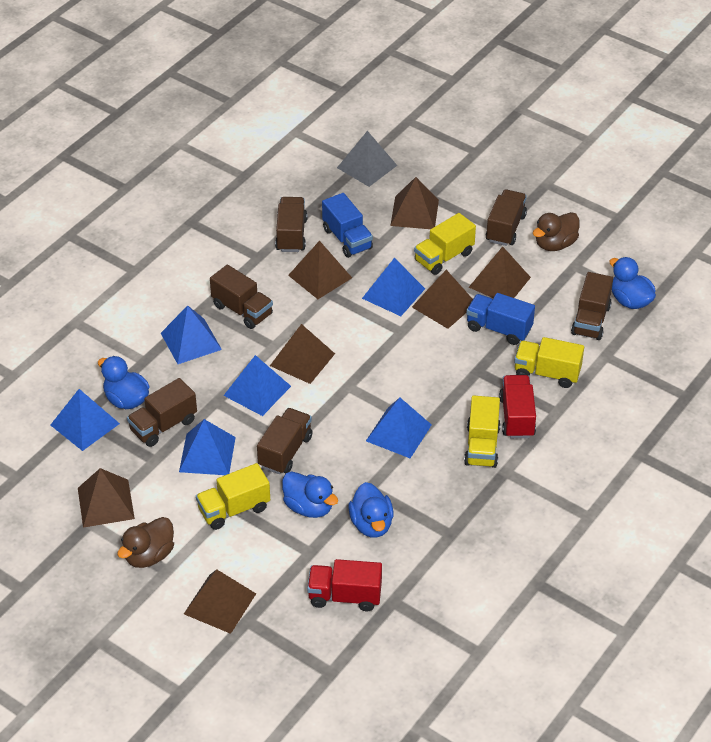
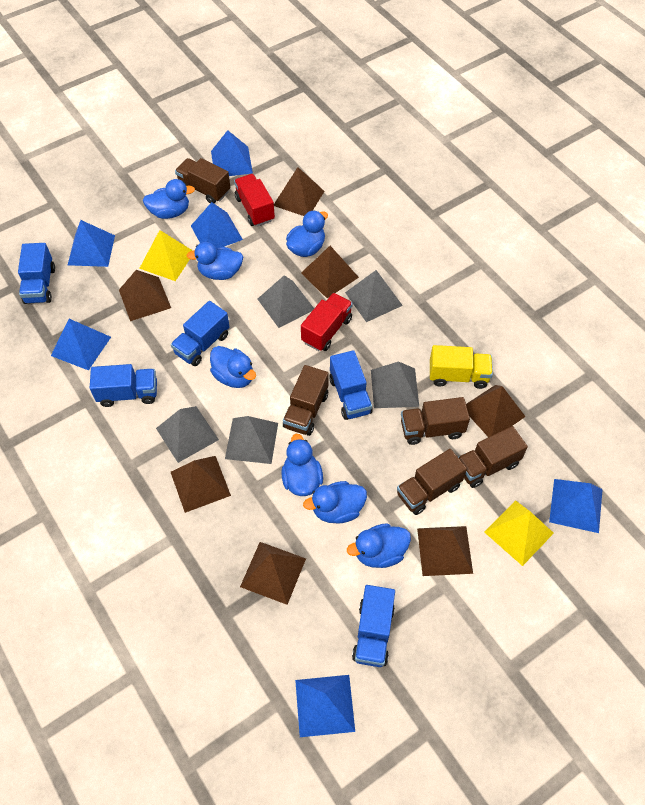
blue duck: [98,356,149,409] [282,471,338,518] [348,482,394,537] [610,257,656,309] = 4 -> [143,179,195,219] [186,242,243,280] [210,346,256,388] [281,434,323,496] [286,210,328,257] [303,481,367,524] [347,523,411,568] = 7
blue truck: [322,193,373,258] [466,293,535,345] = 2 -> [18,243,55,304] [90,364,157,407] [171,301,230,366] [329,350,373,420] [352,585,395,667] = 5
brown duck: [117,517,174,568] [533,212,580,251] = 2 -> none = 0
brown truck: [127,378,197,447] [210,265,273,329] [257,408,313,474] [275,197,307,252] [486,189,527,246] [571,272,613,340] = 6 -> [175,158,230,203] [283,365,329,436] [397,449,467,515] [401,397,470,445] [458,426,528,488] = 5
grey pyramid: [337,131,397,187] = 1 -> [156,406,219,463] [225,416,278,464] [258,275,314,328] [345,270,403,322] [371,361,419,408] = 5
yellow pyramid: none = 0 -> [139,230,193,281] [484,500,554,566] = 2
yellow truck: [196,463,270,530] [414,213,476,275] [464,396,501,468] [514,337,584,388] = 4 -> [430,345,493,389] = 1

